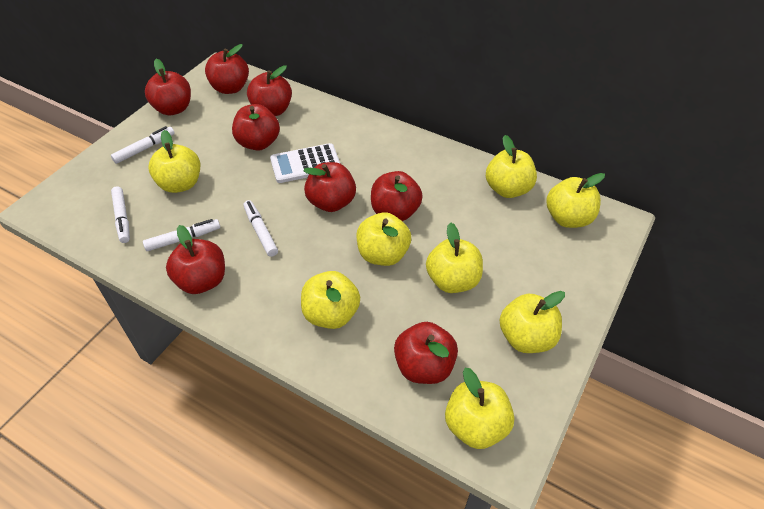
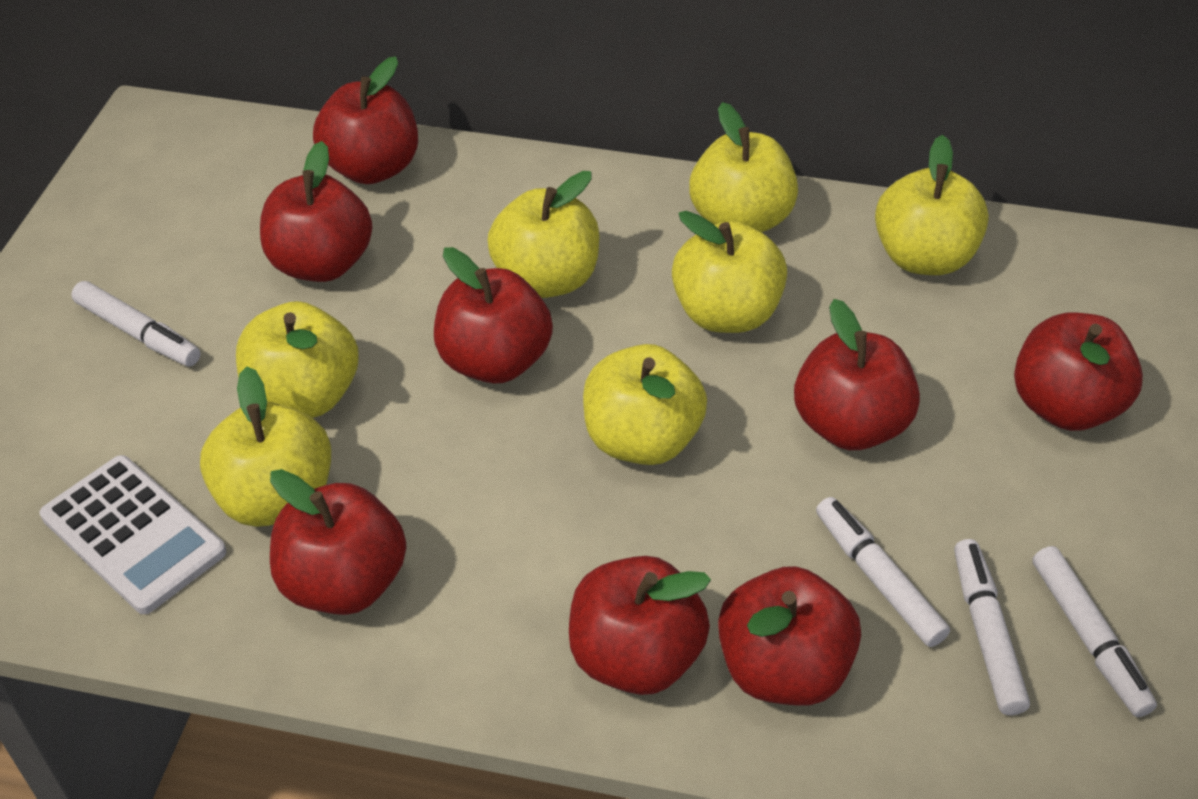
yellow apple: [148,130,200,193] [301,271,360,329] [356,212,411,266] [426,222,483,293] [445,368,514,449] [486,135,537,198] [500,291,565,353] [546,173,605,228] = 8 -> [200,366,331,527] [236,301,359,418] [487,171,599,298] [583,344,707,465] [672,211,787,333] [689,102,798,232] [875,135,989,275] = 7

